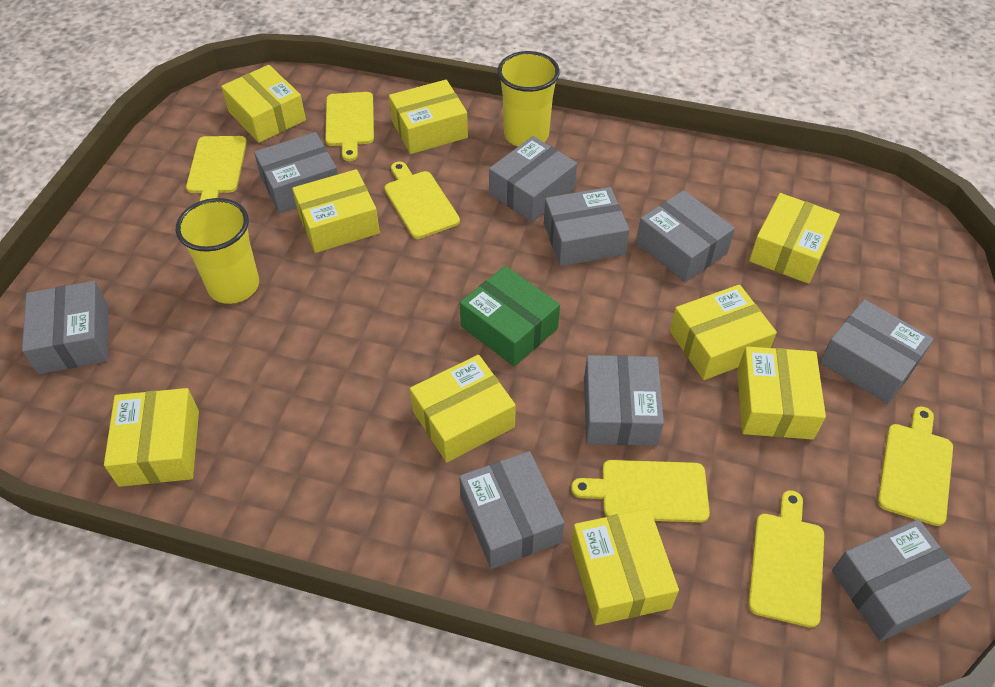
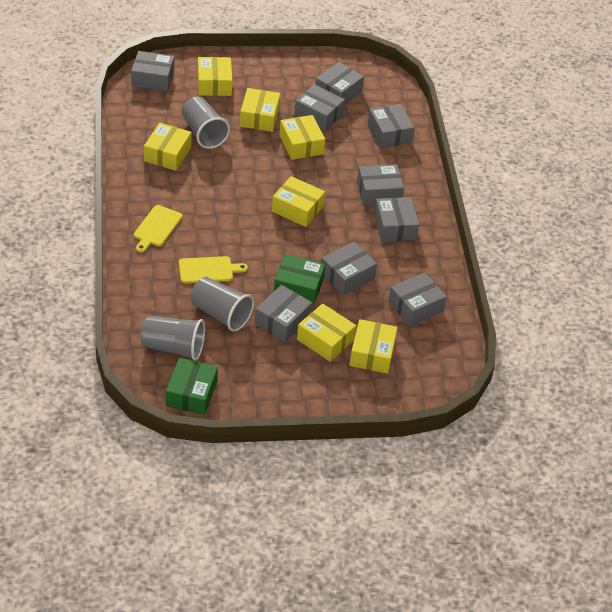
green box: [460,266,560,366] = 1 -> [166,358,218,415] [274,254,325,305] = 2
grey cup: none = 0 -> [141,315,205,361] [182,97,230,149] [190,277,254,332] = 3
yellow box: [104,388,199,487] [221,65,306,143] [292,169,380,253] [389,80,468,154] [410,355,516,462] [571,508,679,625] [670,284,777,380] [737,346,826,440] [749,193,840,284] = 9 -> [144,123,192,171] [198,57,232,96] [240,88,280,132] [272,176,325,227] [279,115,325,160] [297,303,356,362] [350,319,398,374] = 7
yellow cup: [176,198,259,304] [498,51,560,146] = 2 -> none = 0
yellow cutting board: [186,136,247,202] [325,92,374,161] [384,161,460,239] [571,460,710,522] [748,490,824,628] [878,406,953,526] = 6 -> [134,205,183,253] [179,256,248,283] = 2

